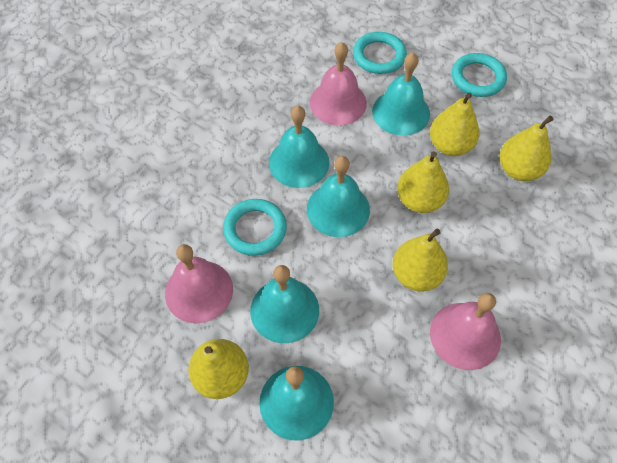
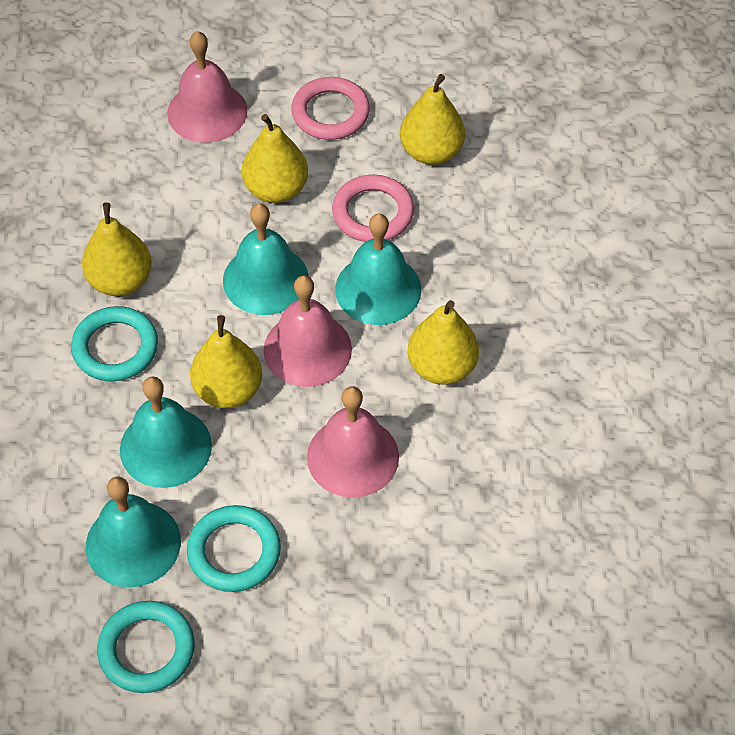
pink ring: none = 0 -> [291,77,370,140] [332,175,414,242] = 2
turquoise bell: [250,265,319,343] [259,366,334,441] [269,106,329,188] [307,156,370,237] [372,53,430,136] = 5 -> [86,477,181,587] [120,376,212,488] [223,204,309,315] [335,213,421,325] = 4

